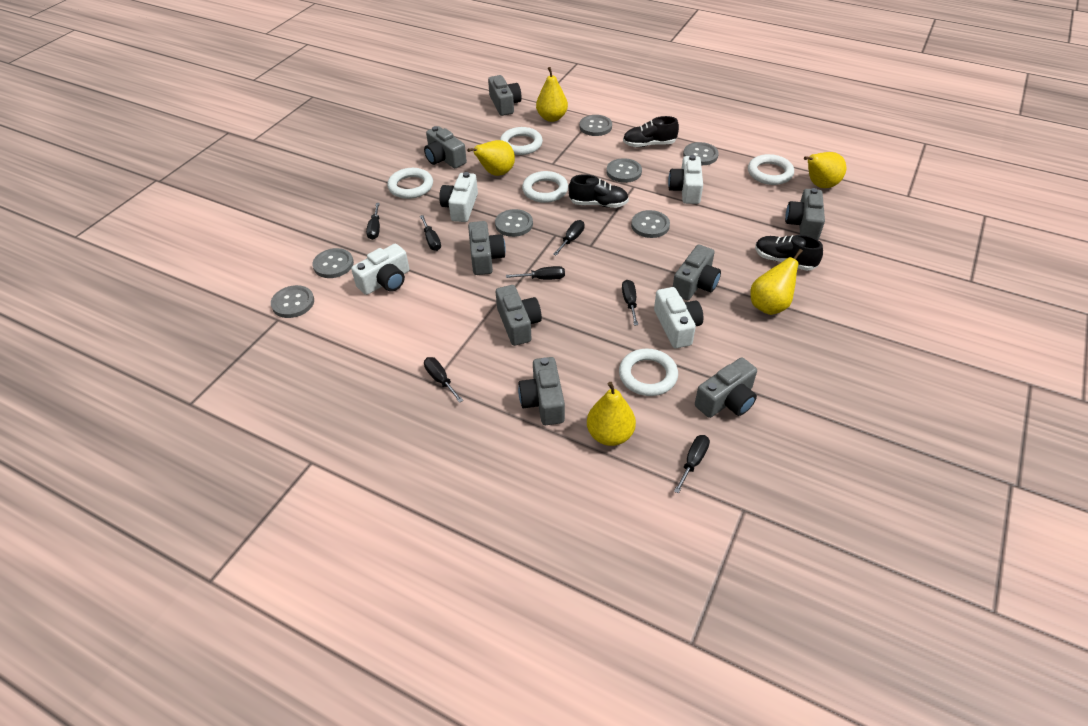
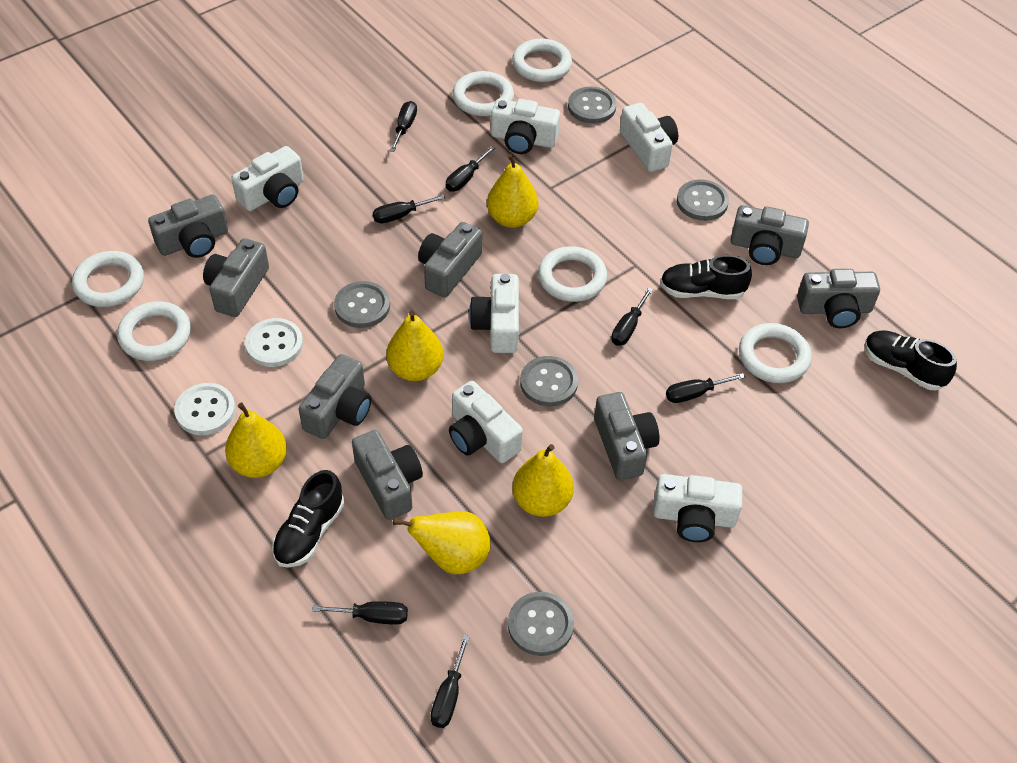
grey button: [271,285,314,318] [312,248,354,278] [495,209,533,237] [579,115,612,136] [607,158,642,183] [631,210,670,238] [683,142,719,165] = 7 -> [334,281,390,328] [508,592,574,656] [520,356,578,406] [568,87,616,124] [677,179,729,221] = 5
white button: none = 0 -> [174,383,236,435] [245,318,303,367] = 2
white camera: [351,244,409,295] [439,172,478,222] [654,287,703,348] [668,155,703,204] = 4 -> [231,146,304,211] [449,381,523,463] [469,274,519,353] [491,99,560,154] [620,103,678,172] [653,474,743,542] = 6
white ring: [387,168,433,199] [500,127,543,155] [522,171,568,203] [619,349,678,396] [748,154,794,185] = 5 -> [72,251,144,307] [117,301,191,361] [452,71,514,116] [512,39,572,82] [538,246,607,302] [739,323,812,383] = 6

